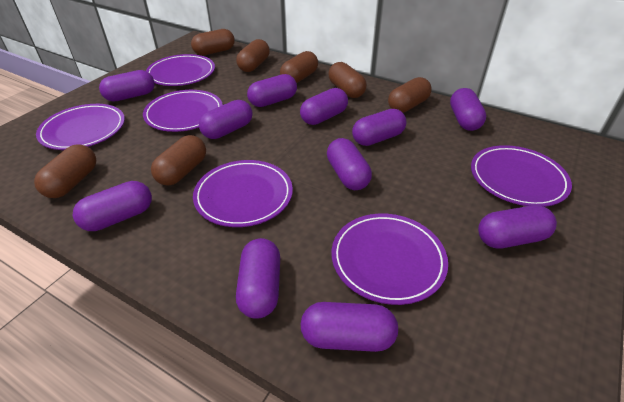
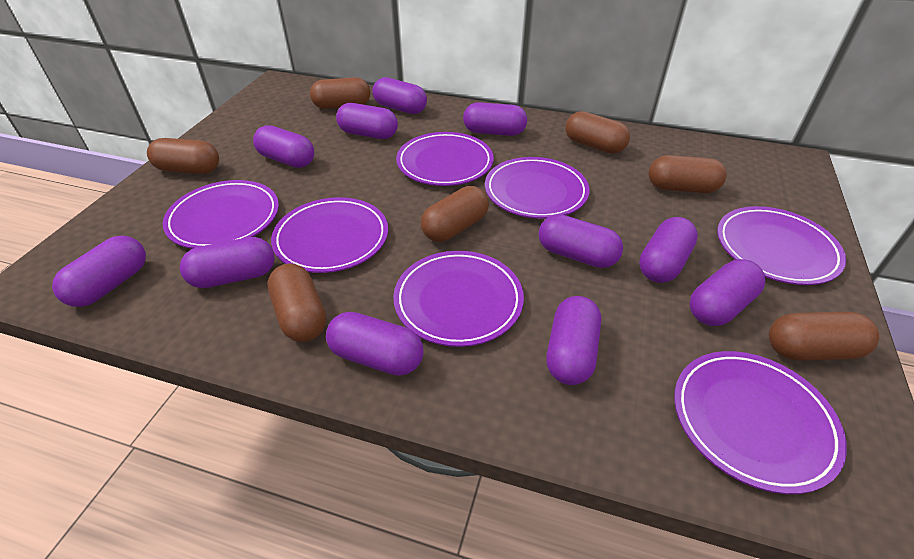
purple plate: [36,104,125,150] [143,90,223,132] [146,54,215,86] [193,160,293,227] [331,214,448,305] [471,145,572,207] = 6 -> [163,180,279,249] [271,197,388,273] [393,251,524,347] [396,132,494,186] [485,157,590,219] [674,351,847,494] [717,206,846,285] = 7

